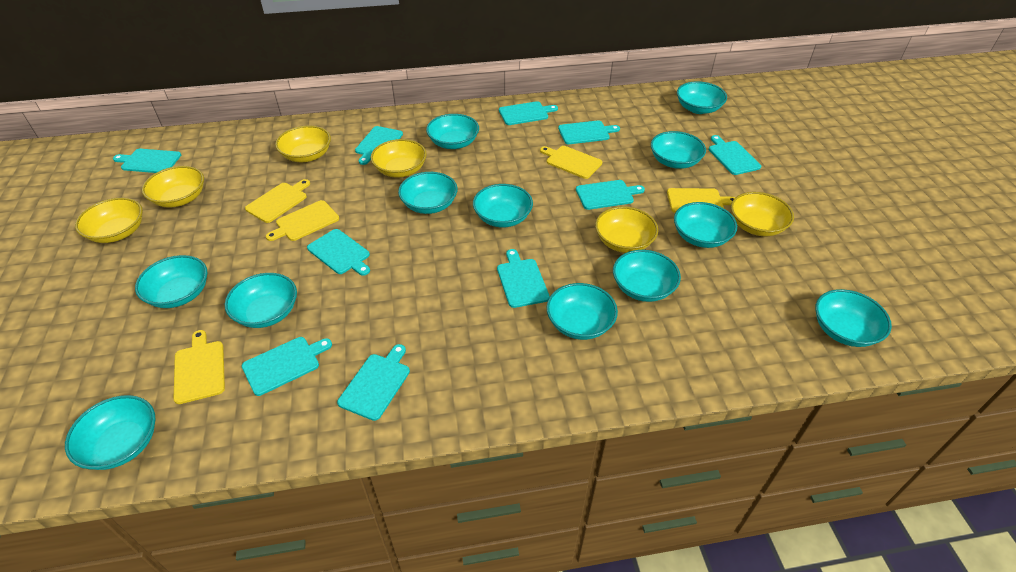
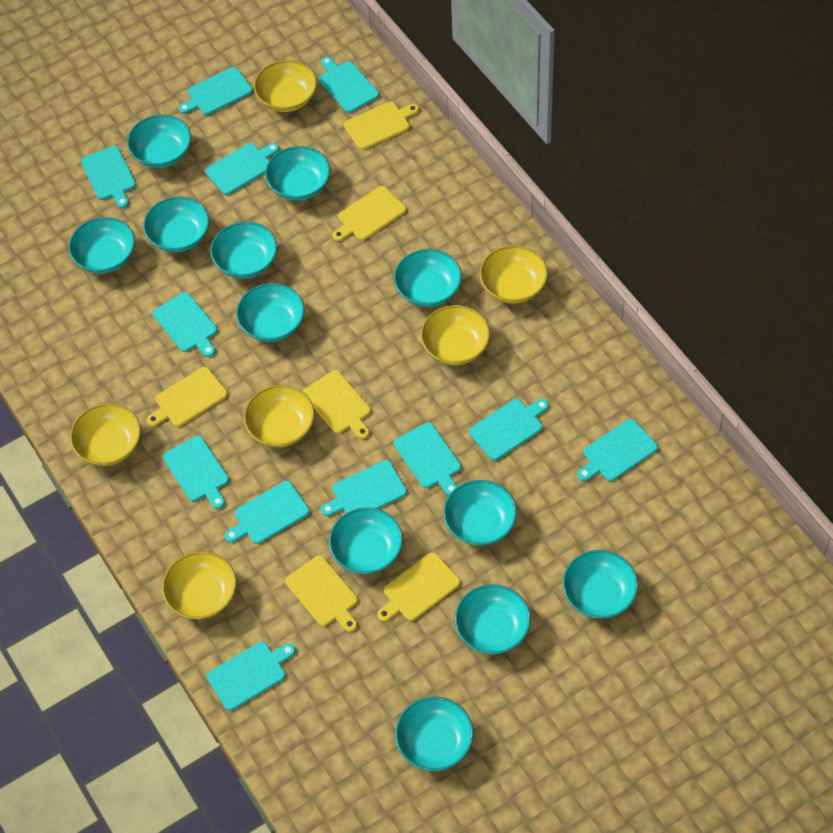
turquoise cutting board: [113,149,181,173] [242,337,332,396] [307,229,370,276] [337,344,410,421] [355,126,403,165] [497,249,550,308] [499,101,558,125] [558,120,620,144] [576,180,645,210] [709,135,761,175] = 10 -> [81,146,136,208] [153,292,217,357] [163,436,229,509] [178,67,253,115] [205,143,279,195] [207,642,296,711] [225,481,310,544] [319,57,379,113] [321,460,407,516] [394,422,461,496] [469,399,549,460] [578,419,658,481] = 12
yellow cutting board: [174,330,225,404] [245,179,310,223] [266,200,339,241] [540,146,602,179] [667,188,736,213] = 5 -> [147,367,228,427] [285,555,358,632] [303,370,371,439] [332,186,406,241] [344,101,419,150] [377,552,460,622] = 6

